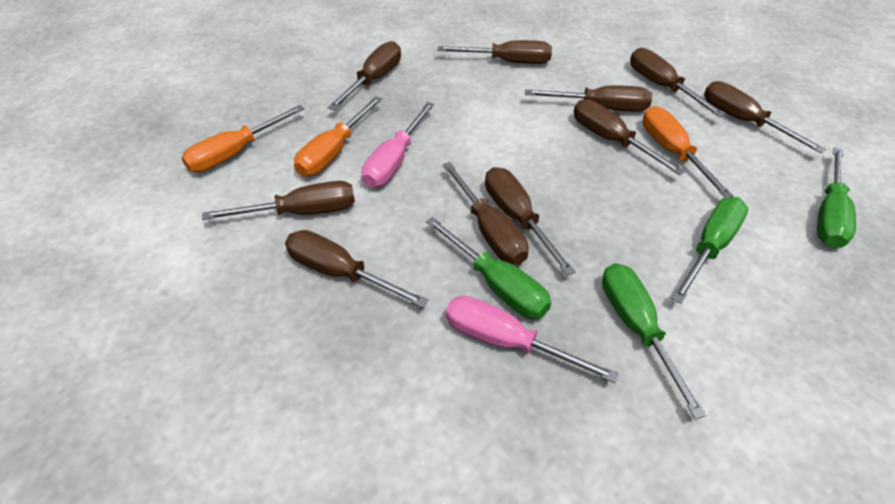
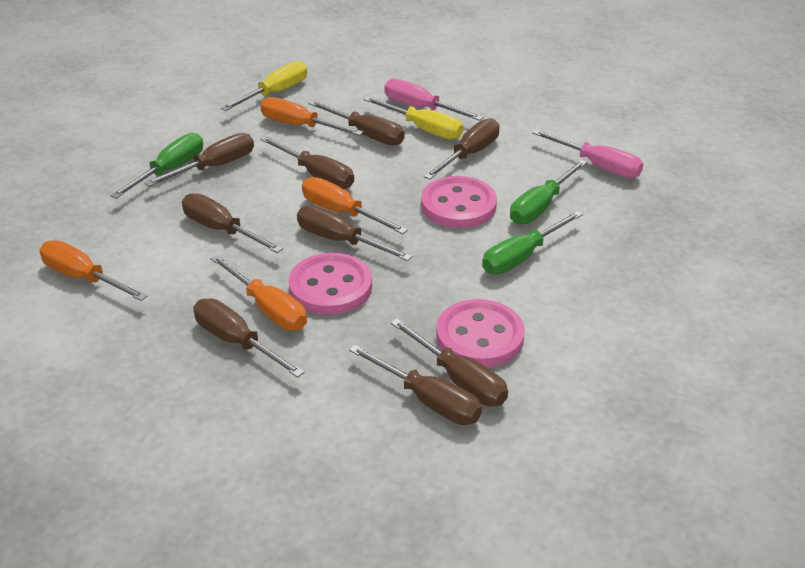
brown screwdriver: [202,181,355,220] [285,230,428,308] [327,41,401,110] [437,40,552,64] [443,162,528,265] [485,167,576,276] [525,85,652,111] [574,99,685,175] [630,48,725,117] [704,81,826,153] = 10 -> [145,133,254,187] [182,193,283,253] [193,298,304,378] [260,136,354,189] [297,205,413,261] [309,100,405,146] [349,345,482,425] [390,319,508,407] [424,118,500,179] = 9
green screwdriver: [426,217,551,319] [602,263,706,419] [671,197,748,303] [817,147,856,248] = 4 -> [110,133,203,199] [482,211,583,274] [510,160,587,225] = 3
orange screwdriver: [181,105,305,172] [294,96,382,176] [643,106,733,198] = 3 -> [39,240,147,301] [210,255,307,331] [260,97,363,136] [302,177,408,234] = 4
pink button: none = 0 -> [288,253,372,315] [421,176,497,228] [436,299,525,367] = 3
yellow screwdriver: none = 0 -> [221,61,308,111] [363,96,463,139] = 2

